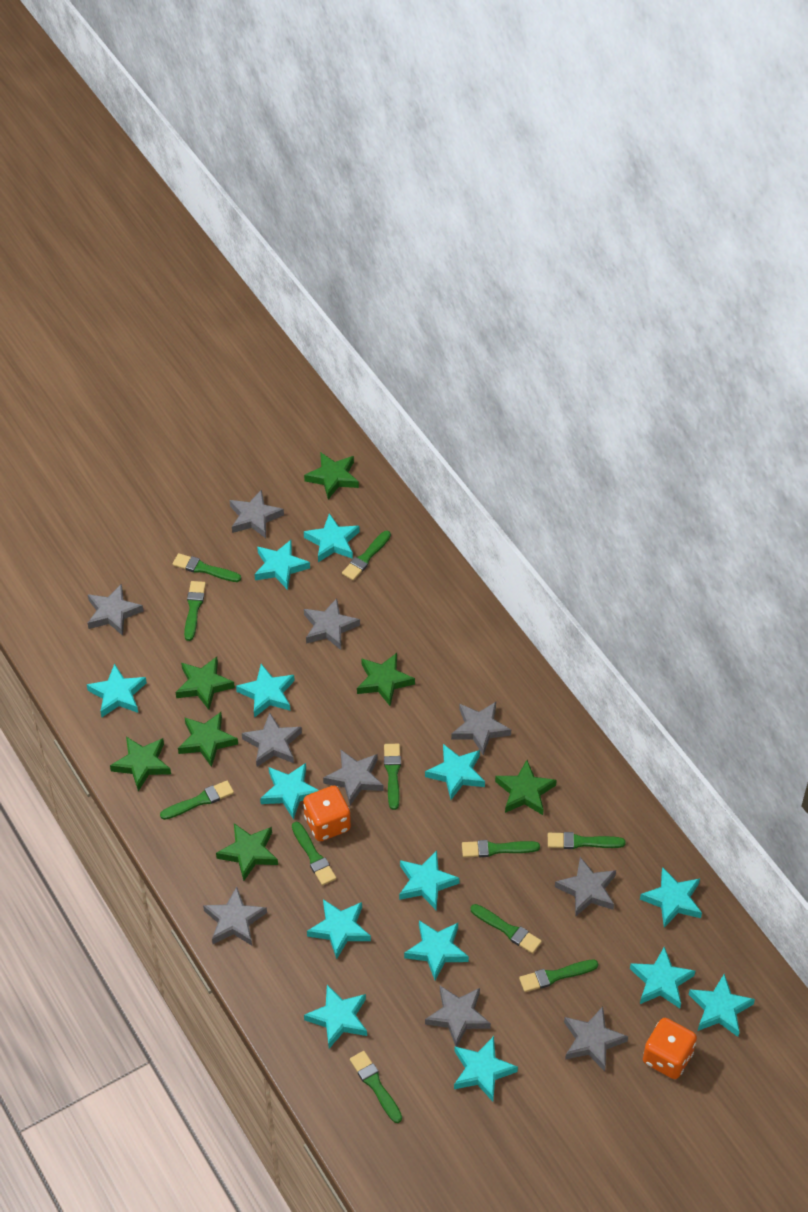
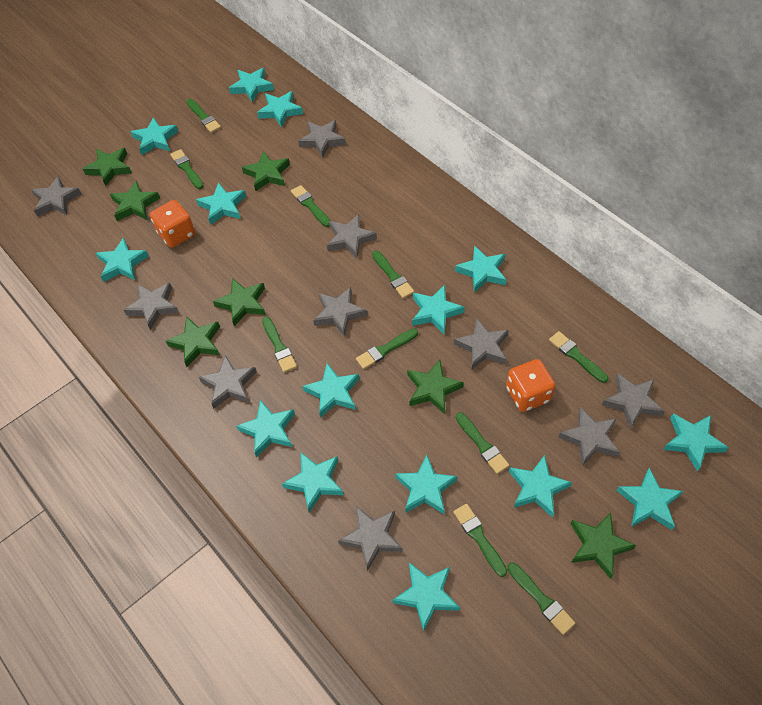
green brush: [160,780,234,820] [173,553,241,582] [184,581,206,641] [292,822,336,886] [342,531,391,580] [350,1051,402,1123] [384,744,401,810] [462,840,540,857] [471,904,542,954] [519,959,598,992] [548,832,626,849] = 11 -> [170,149,203,189] [186,99,221,133] [262,317,297,372] [291,185,330,227] [356,328,418,369] [372,250,414,298] [453,504,507,577] [456,412,509,474] [507,562,575,635] [549,331,608,383] = 10
turquoise star: [87,664,147,717] [236,664,295,718] [254,540,310,590] [260,763,319,820] [304,513,360,562] [304,985,367,1049] [307,899,371,959] [399,851,460,910] [404,920,469,980] [425,744,485,800] [454,1036,518,1102] [630,947,695,1008] [640,867,702,928] [689,974,755,1037] = 14 -> [96,237,149,282] [130,117,178,155] [196,182,246,225] [229,68,274,103] [236,400,295,457] [257,91,303,127] [282,453,344,513] [302,363,359,418] [392,562,460,631] [395,455,457,514] [412,285,465,334] [455,245,506,293] [509,455,572,517] [616,468,684,530] [663,414,729,471] = 15

